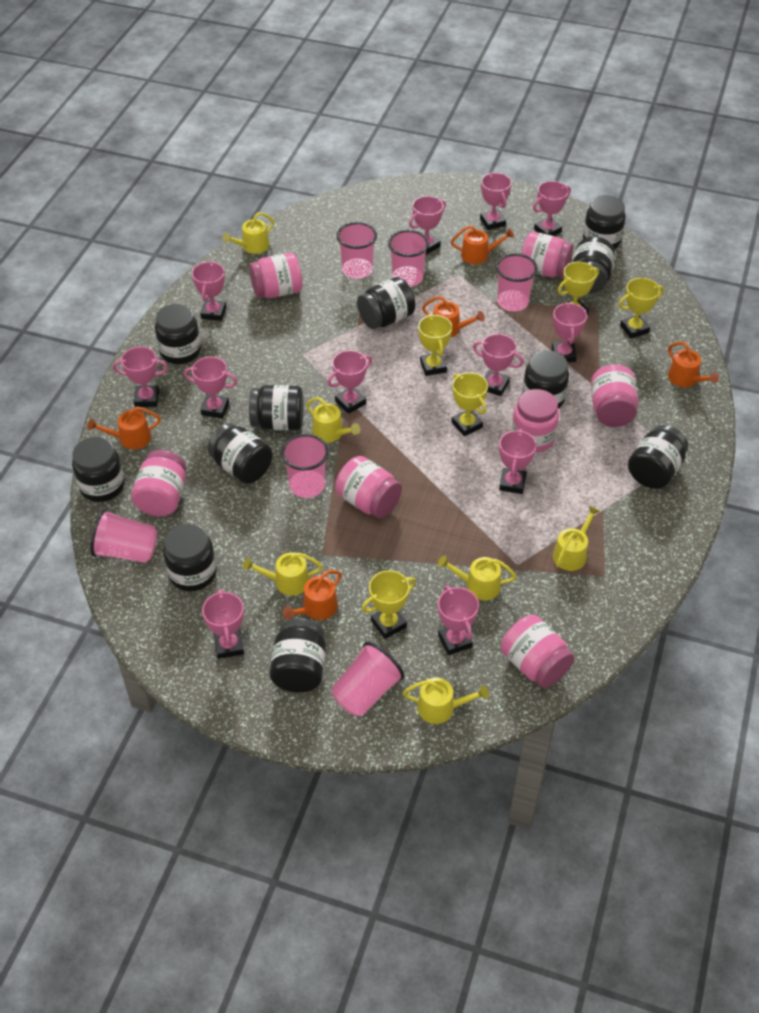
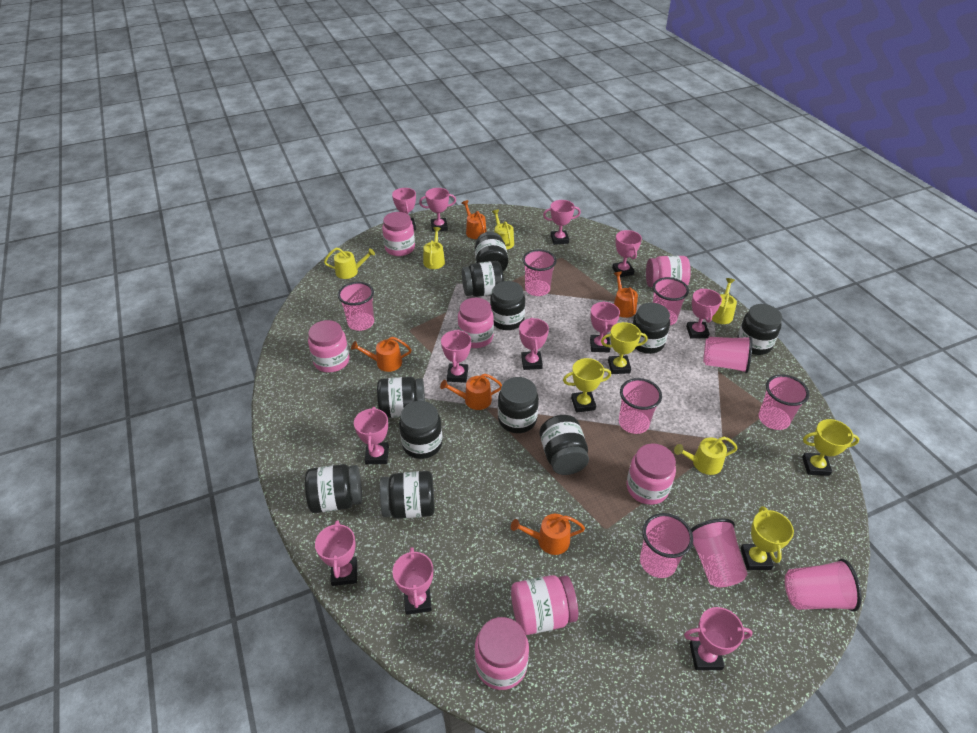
pink cup: [90,509,157,563] [281,434,329,498] [332,642,404,716] [336,222,377,279] [388,230,429,287] [496,253,538,311] = 6 -> [338,282,374,331] [522,249,557,296] [619,378,662,434] [640,513,693,578] [653,277,689,325] [691,518,748,587] [703,336,752,374] [759,374,809,430] [785,559,862,611] = 9
yellow trophy: [362,570,416,639] [418,314,452,376] [451,373,488,436] [558,262,599,315] [618,278,664,339] = 5 -> [563,358,611,413] [601,322,648,374] [741,506,794,570] [802,419,859,476] = 4
yellow watering can: [222,212,274,254] [243,552,323,596] [306,397,360,443] [403,678,489,724] [438,555,517,600] [553,506,600,571] = 6 -> [324,248,375,279] [423,227,445,269] [492,210,514,250] [674,437,738,475] [712,278,737,324] = 5

